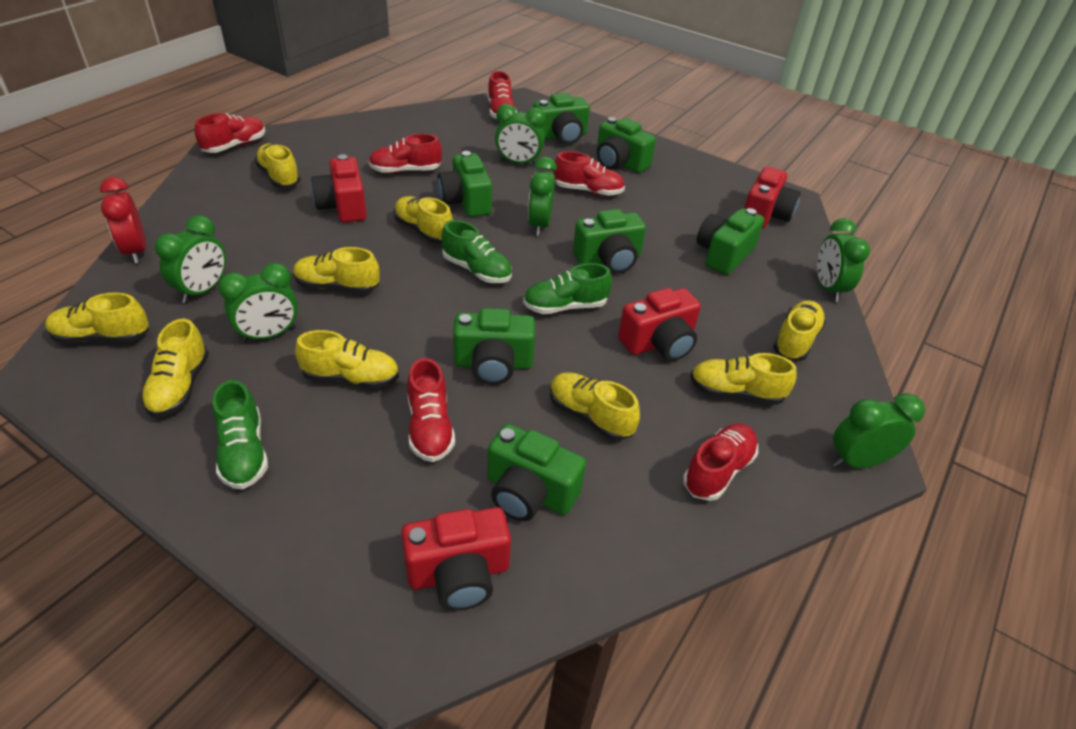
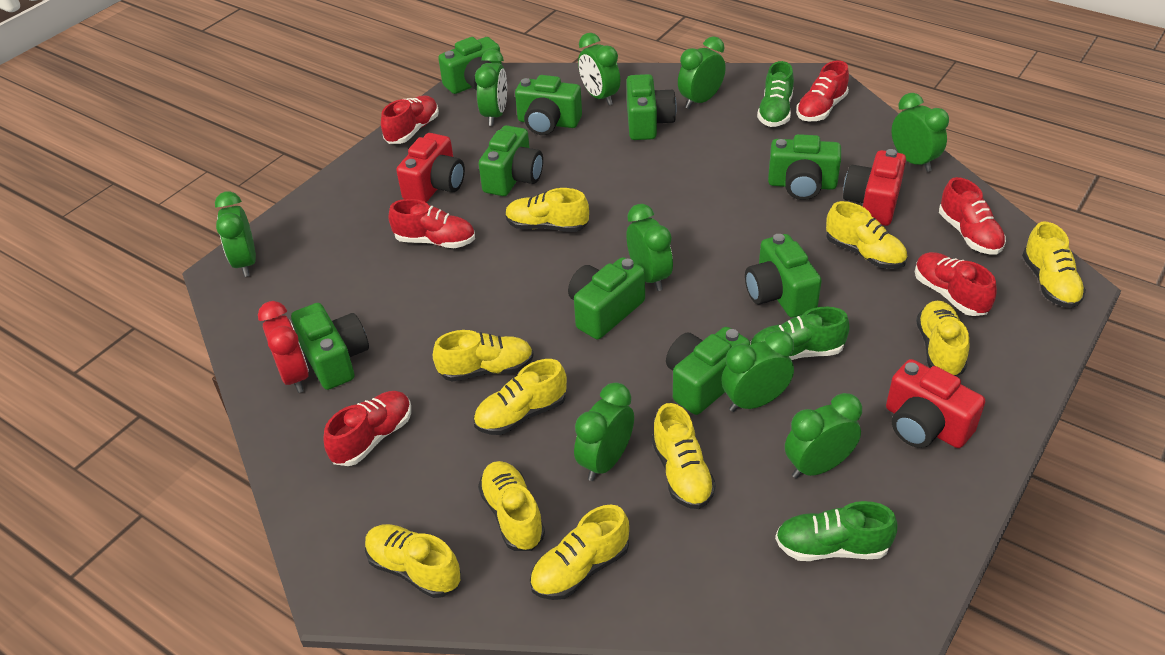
green camera: [437,151,492,217] [453,308,535,385] [488,424,586,521] [533,93,590,145] [573,209,646,274] [597,117,656,173] [697,208,764,275] = 7 -> [291,303,369,390] [438,37,502,94] [479,125,543,196] [515,75,582,135] [568,257,645,339] [626,74,677,140] [666,327,750,415] [745,234,822,318] [768,134,841,200] = 9
green clock: [155,215,226,303] [218,263,298,343] [495,104,546,164] [528,157,557,236] [817,218,870,302] [832,393,925,468] = 6 -> [215,191,256,277] [475,49,507,126] [574,382,634,481] [578,33,620,105] [626,204,673,291] [678,36,726,109] [721,330,794,412] [785,393,862,479] [891,93,949,172] = 9
red camera: [311,154,367,223] [401,507,511,611] [618,288,701,361] [744,167,801,228] = 4 -> [396,133,465,203] [843,149,906,226] [886,359,985,448] = 3
yellow shoe: [45,293,149,343] [141,319,209,418] [255,144,301,188] [293,247,380,293] [295,330,399,389] [394,196,453,243] [550,372,640,441] [690,353,797,405] [773,300,826,361] = 9 -> [365,524,461,598] [433,330,534,381] [474,359,567,435] [478,461,545,551] [505,188,589,232] [530,505,629,600] [652,403,716,509] [826,201,907,269] [916,300,969,376] [1022,222,1086,308] = 10

